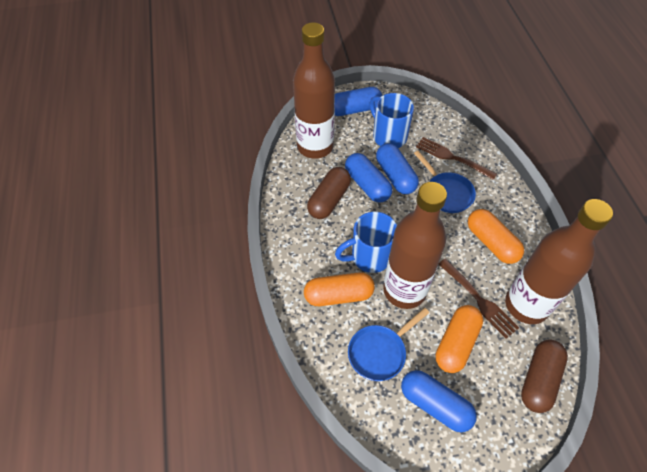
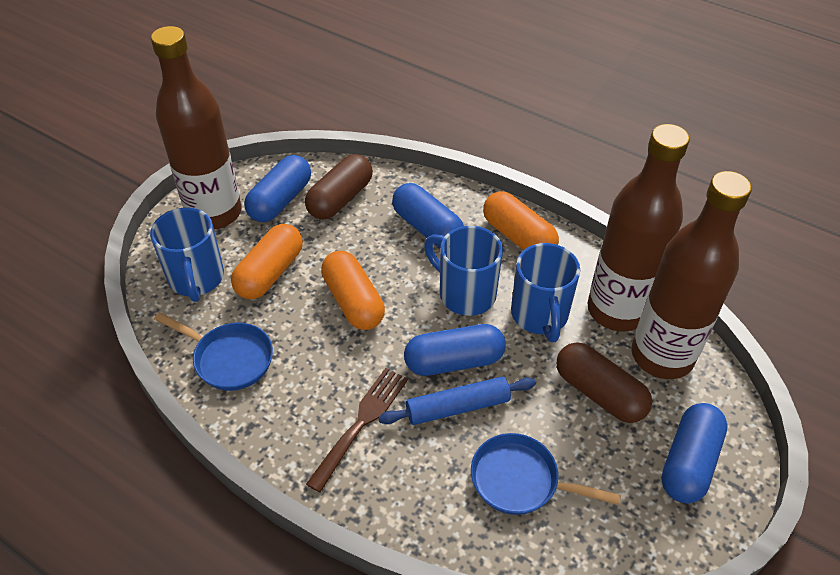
blue mug: [335,212,397,273] [369,93,414,148] = 2 -> [150,207,224,302] [424,226,503,316] [511,243,580,342] = 3
blue rolling pin: none = 0 -> [379,376,536,425] = 1
brown fork: [416,137,497,180] [438,259,519,339] = 2 -> [306,368,408,492] = 1

